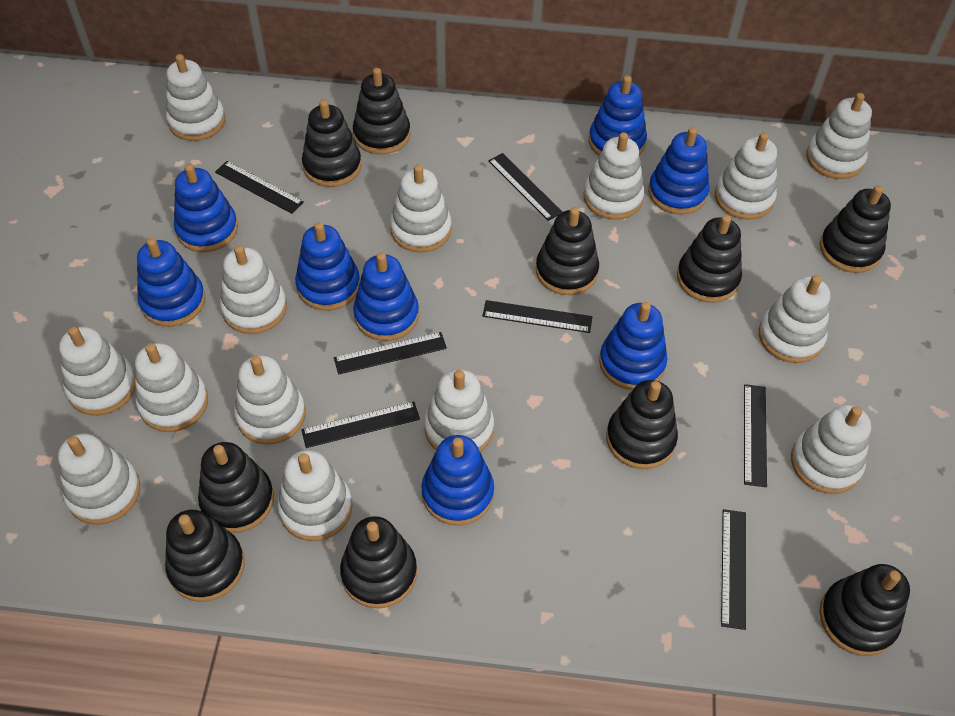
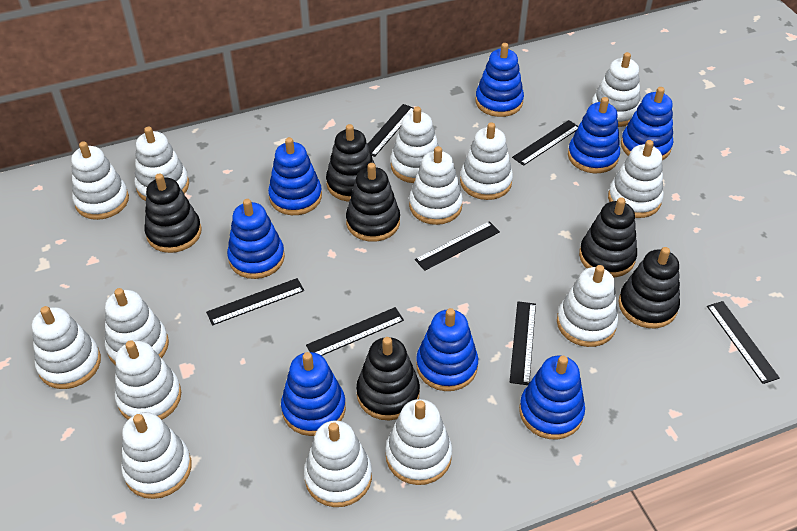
black stacking toy: [165,510,245,602] [198,442,274,533] [302,100,362,187] [340,516,417,609] [353,68,411,155] [536,207,599,295] [606,380,678,469] [677,215,742,303] [819,564,910,656] [820,185,891,273] = 10 -> [145,173,202,253] [326,124,375,202] [346,163,400,242] [356,337,420,420] [579,198,637,277] [618,247,680,328] = 6

